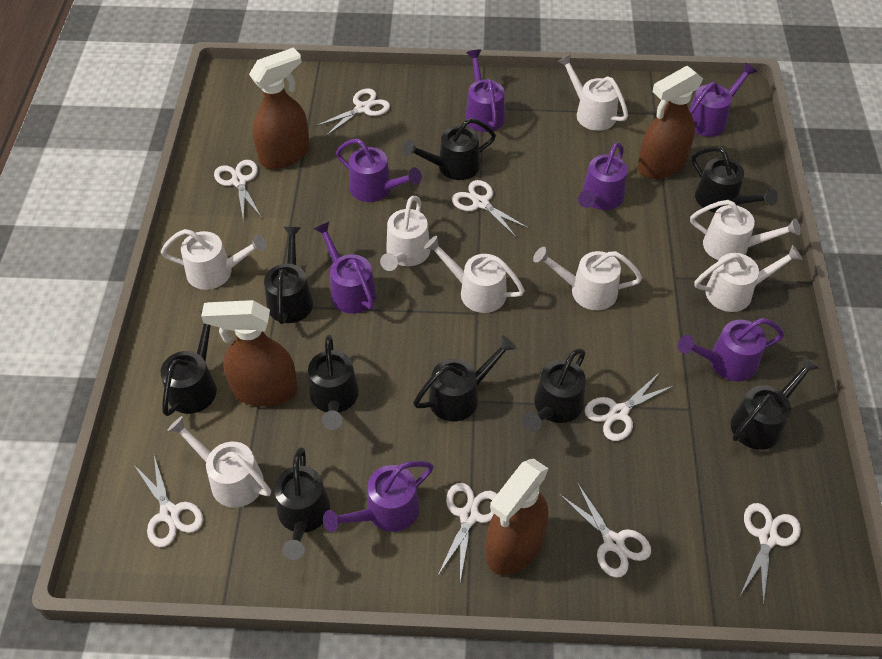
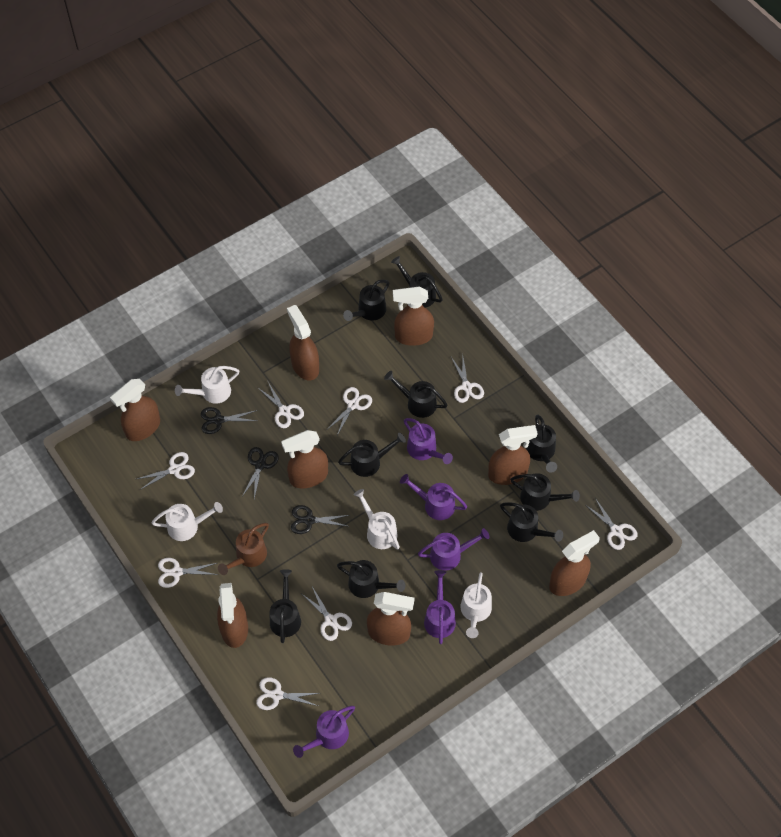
black scissors: none = 0 -> [201,407,257,434] [242,447,279,499] [291,505,350,534] = 3
brown spray bottle: [201,300,298,407] [249,48,310,169] [486,458,549,575] [638,66,703,179] = 4 -> [110,379,160,441] [217,583,248,648] [281,430,328,488] [287,305,319,380] [367,592,414,646] [393,287,434,346] [488,425,538,485] [549,530,600,596] = 8
brown watering can: none = 0 -> [218,523,269,575] = 1
purple watering can: [313,222,377,314] [323,461,433,532] [336,139,422,202] [465,49,505,132] [578,142,627,210] [678,318,784,381] [689,63,757,137] = 7 -> [293,706,355,758] [400,474,467,520] [404,418,453,464] [418,528,489,571] [424,570,456,644] = 5
white watering can: [161,229,267,290] [167,416,271,508] [380,196,431,271] [424,236,525,313] [533,247,642,310] [557,54,628,131] [690,200,801,260] [695,245,803,312] = 8 -> [151,502,223,541] [175,366,239,404] [353,489,400,549] [460,572,492,638] = 4

